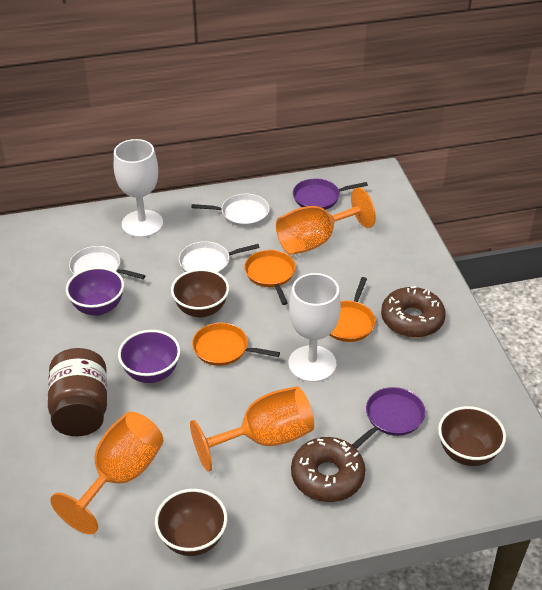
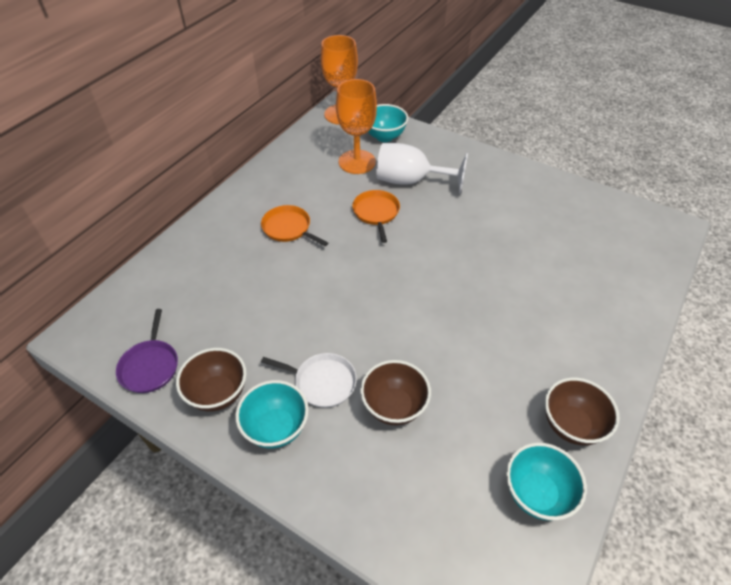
brown donut: [291,437,365,502] [381,286,446,338] = 2 -> none = 0
brown jar: [48,348,107,436] = 1 -> none = 0
orange goblet: [50,412,164,534] [190,386,314,472] [276,188,376,255] = 3 -> [321,35,358,125] [336,79,377,174] = 2
orange pan: [192,323,280,366] [244,250,296,305] [330,277,375,342] = 3 -> [261,205,328,246] [352,190,400,243] = 2
purple bowl: [66,267,124,316] [118,330,181,383] = 2 -> none = 0
purple pan: [293,178,368,210] [352,387,425,449] = 2 -> [116,309,178,393] = 1
turquoise bowl: none = 0 -> [235,380,309,448] [368,104,408,142] [506,443,587,521] = 3
white goblet: [114,139,163,238] [288,273,341,382] = 2 -> [376,143,468,194] = 1
white pan: [69,246,146,279] [179,241,260,273] [191,194,270,227] = 3 -> [261,353,357,408] = 1

